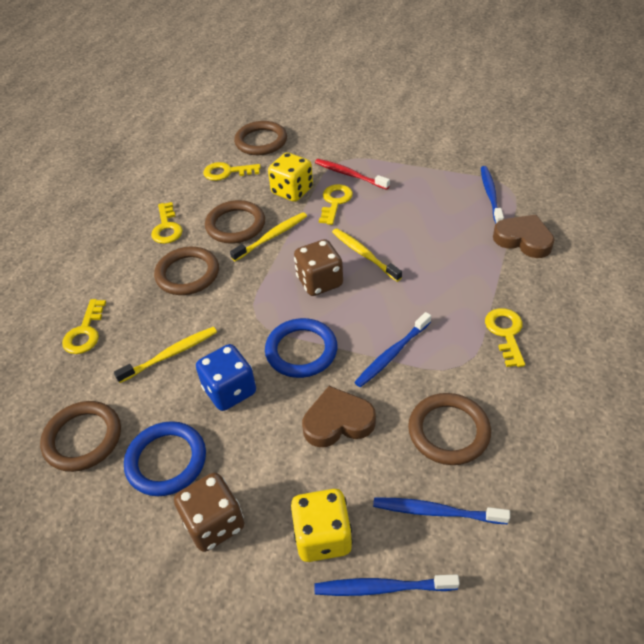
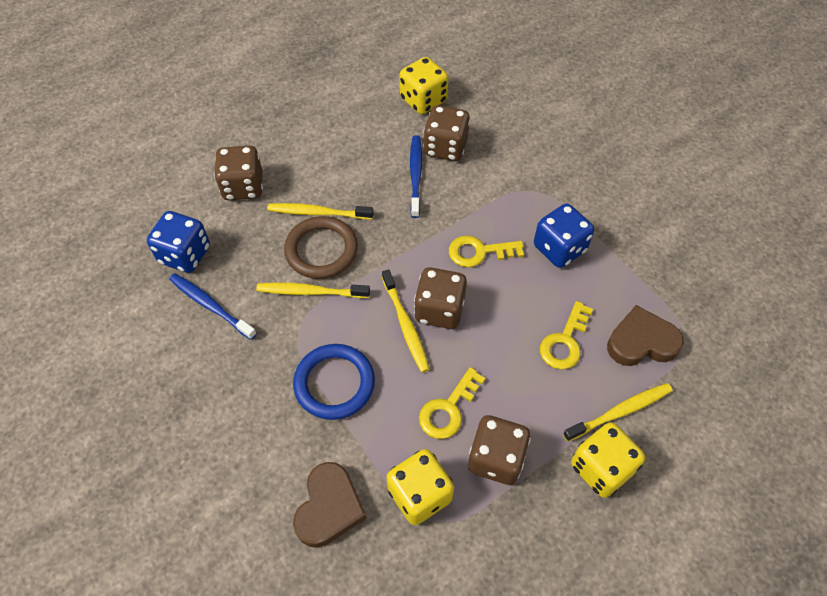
blue dice: [196,344,256,411] = 1 -> [147,211,210,273] [534,204,594,268] = 2
blue ring: [124,421,206,496] [265,318,337,378] = 2 -> [293,344,375,420] = 1
blue toothbrush: [314,574,460,596] [354,312,431,387] [373,497,510,524] [481,166,504,224] = 4 -> [169,273,257,340] [410,135,422,218] = 2
brown dice: [174,472,244,552] [294,239,343,296] = 2 -> [214,146,263,200] [414,267,467,329] [423,105,470,161] [468,415,531,485] = 4
brown ring: [40,401,121,472] [154,247,219,295] [205,200,265,244] [234,121,287,155] [408,393,491,465] = 5 -> [284,216,358,279] = 1
red toothbrush: [315,159,390,190] = 1 -> none = 0
yellow dice: [268,152,313,202] [291,489,353,562] = 2 -> [387,449,454,525] [400,57,448,114] [571,422,645,498] = 3
yellow key: [62,299,106,354] [151,202,183,244] [203,162,261,181] [319,184,353,225] [485,308,525,367] = 5 -> [419,367,485,439] [449,236,524,267] [540,301,593,369] = 3
yellow toothbrush: [114,327,217,383] [230,212,307,261] [332,228,402,282] = 3 -> [256,283,370,298] [267,203,374,219] [382,269,430,373] [563,383,673,442] = 4

